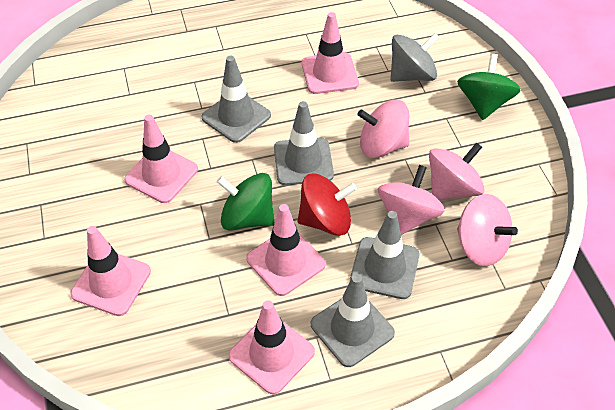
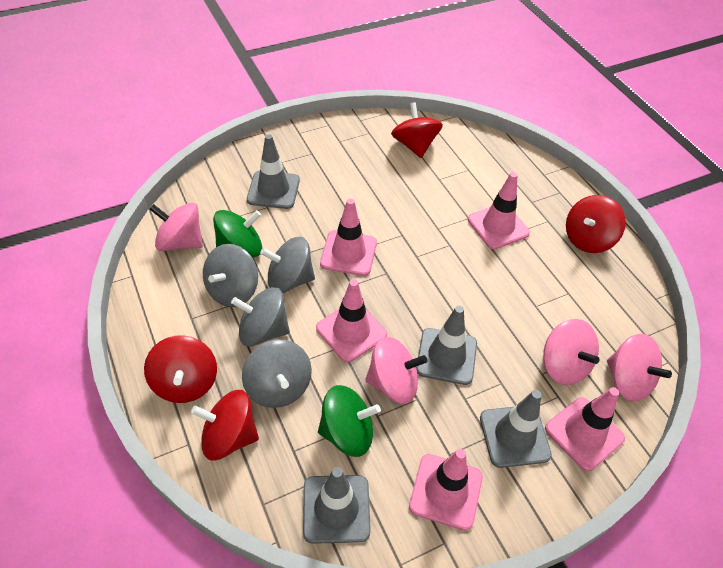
grey spinning top: [391,33,440,82] = 1 -> [203,244,258,307] [231,287,290,347] [242,340,312,408] [260,237,315,293] = 4
red spinning top: [298,174,357,236] = 1 -> [144,335,217,403] [191,390,259,461] [391,102,443,158] [566,195,626,253] = 4

